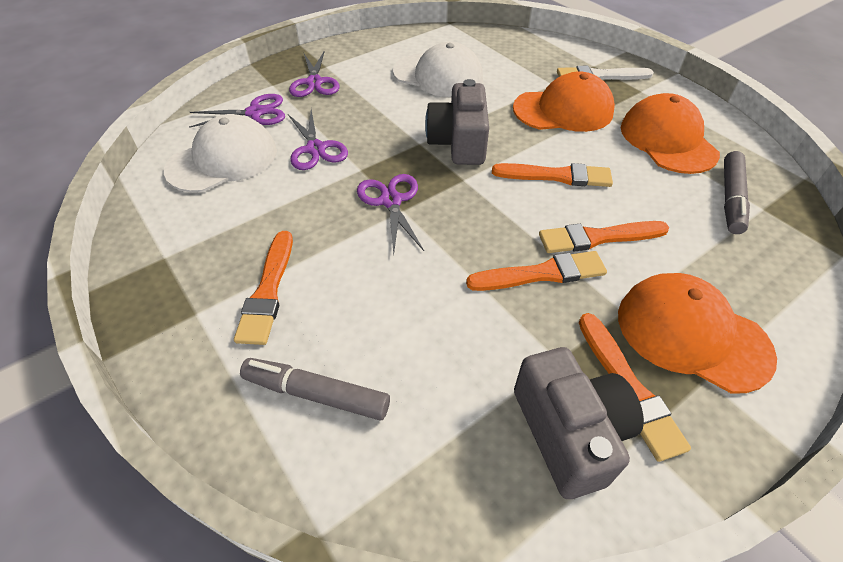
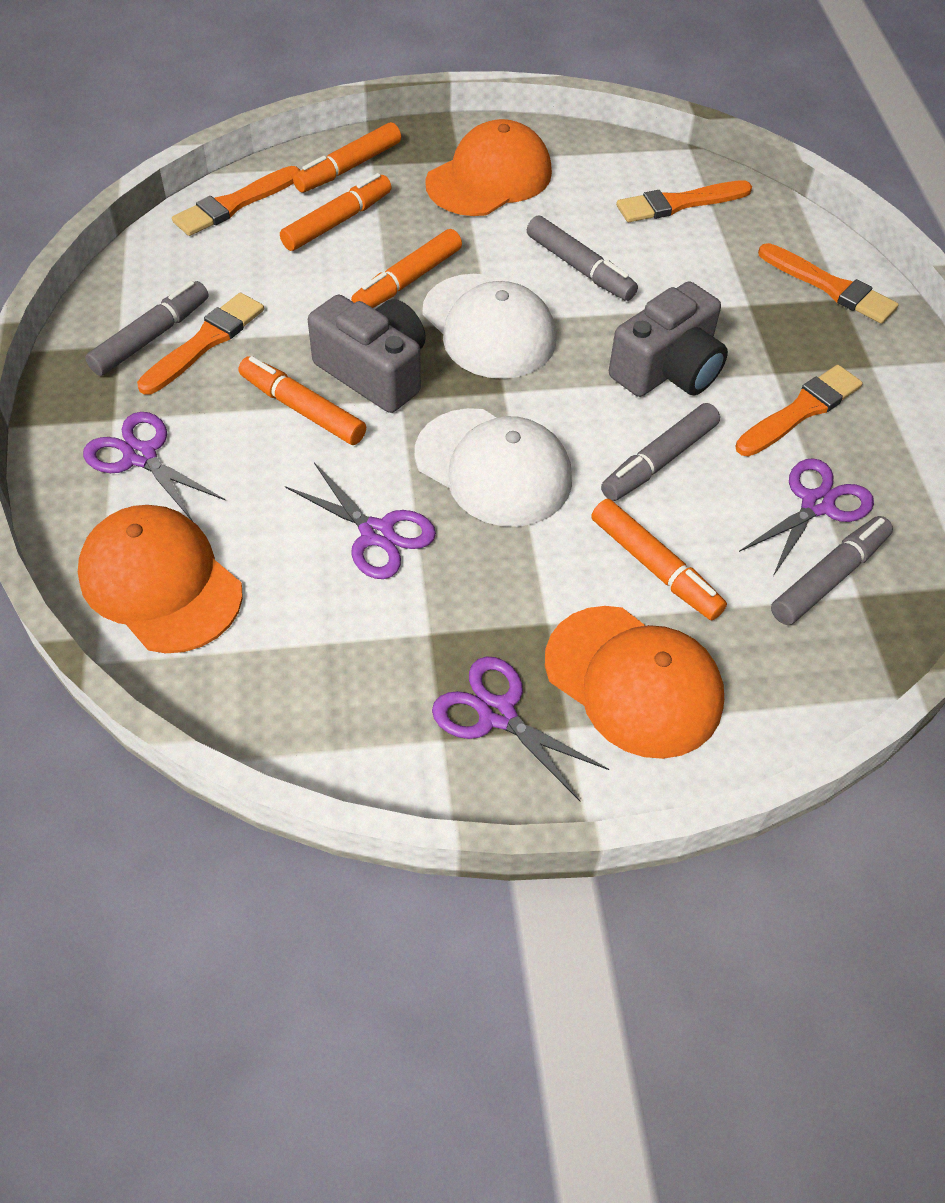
grey marker: [240,358,390,420] [724,151,750,234] = 2 -> [85,281,209,376] [527,215,638,301] [601,403,720,501] [771,516,893,625] = 4
orange marker: none = 0 -> [239,356,366,445] [280,173,392,251] [293,122,401,193] [351,229,462,308] [591,499,727,621] = 5
white brush: [557,66,654,80] = 1 -> none = 0

